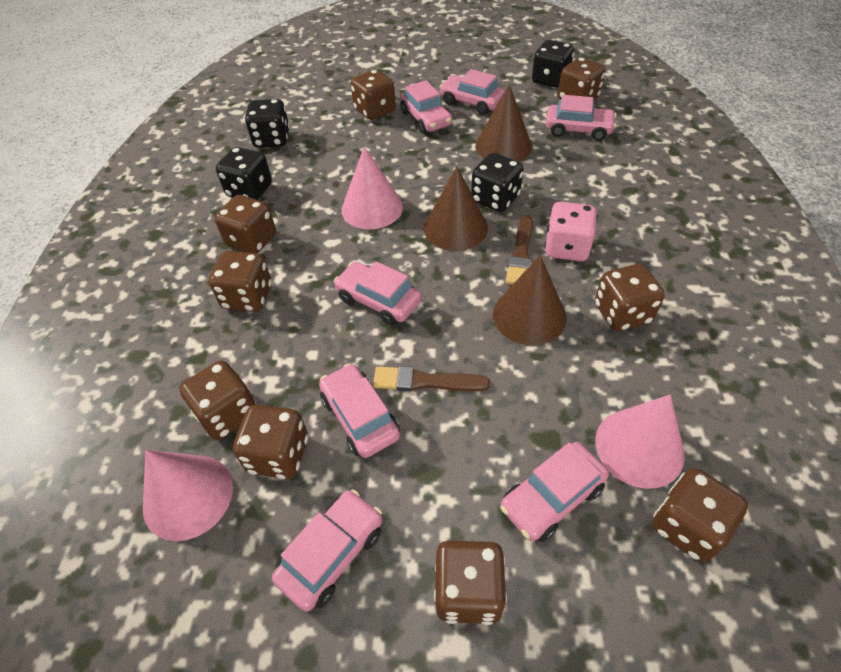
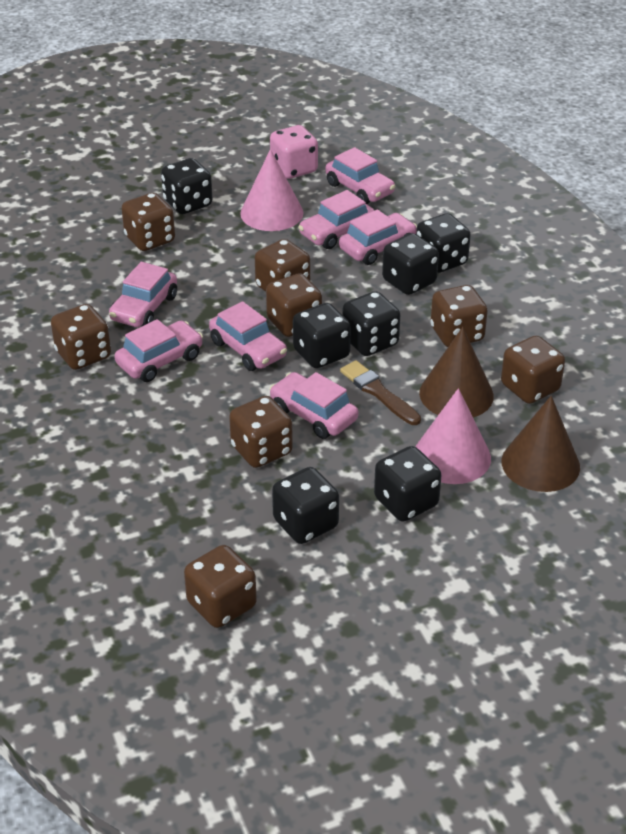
black dice: [216,147,272,200] [245,99,290,148] [471,153,523,212] [532,40,574,88] = 4 -> [161,158,212,214] [272,467,339,544] [293,303,351,368] [342,291,400,356] [374,446,441,522] [382,233,439,295] [416,213,471,273] = 7
brown brush: [373,366,490,391] [506,215,533,285] = 2 -> [340,360,421,425] = 1
brown cone: [424,166,488,251] [475,84,532,162] [493,255,567,345] = 3 -> [419,327,494,417] [502,396,580,492] = 2
brown dice: [179,360,256,440] [209,251,272,312] [215,195,276,253] [233,404,308,479] [351,70,396,120] [434,541,507,625] [558,57,605,101] [595,264,665,331] [652,468,748,562] = 9 -> [51,304,111,370] [121,193,175,251] [184,545,257,628] [229,396,293,468] [255,239,310,292] [266,273,322,337] [430,285,488,347] [501,336,565,404] = 8
pink cone: [143,450,233,541] [342,146,403,230] [595,395,685,489] = 3 -> [240,149,304,231] [415,388,491,484] = 2

